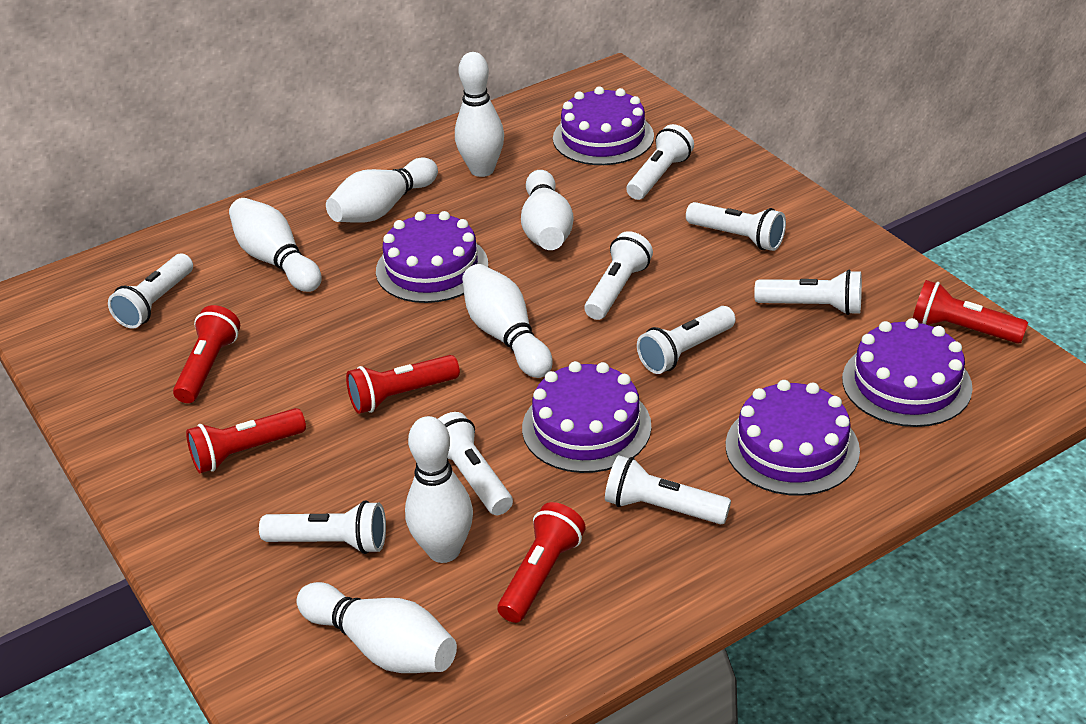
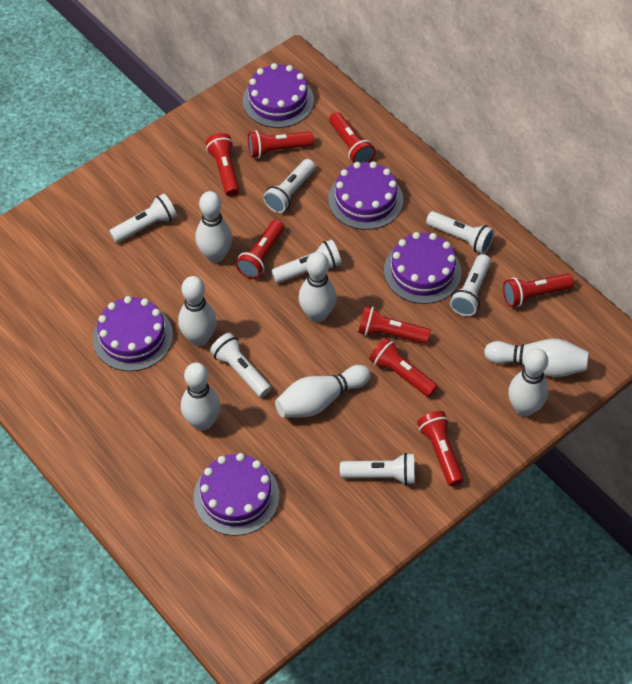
red flashlight: [173,305,240,403] [186,408,306,473] [346,355,460,414] [498,502,586,623] [913,280,1028,344] = 5 -> [206,133,239,197] [236,220,284,279] [248,130,314,158] [329,112,376,163] [358,306,431,344] [369,338,438,397] [417,411,464,486] [503,273,574,307] = 8
white flashlight: [108,254,193,329] [259,501,386,554] [438,412,513,515] [584,231,653,320] [605,455,731,524] [626,124,694,200] [637,306,736,374] [686,202,786,251] [754,270,862,315] = 9 -> [109,193,177,243] [210,333,271,397] [263,159,315,213] [271,239,342,283] [340,453,415,485] [426,211,494,254] [450,254,491,316] = 7

